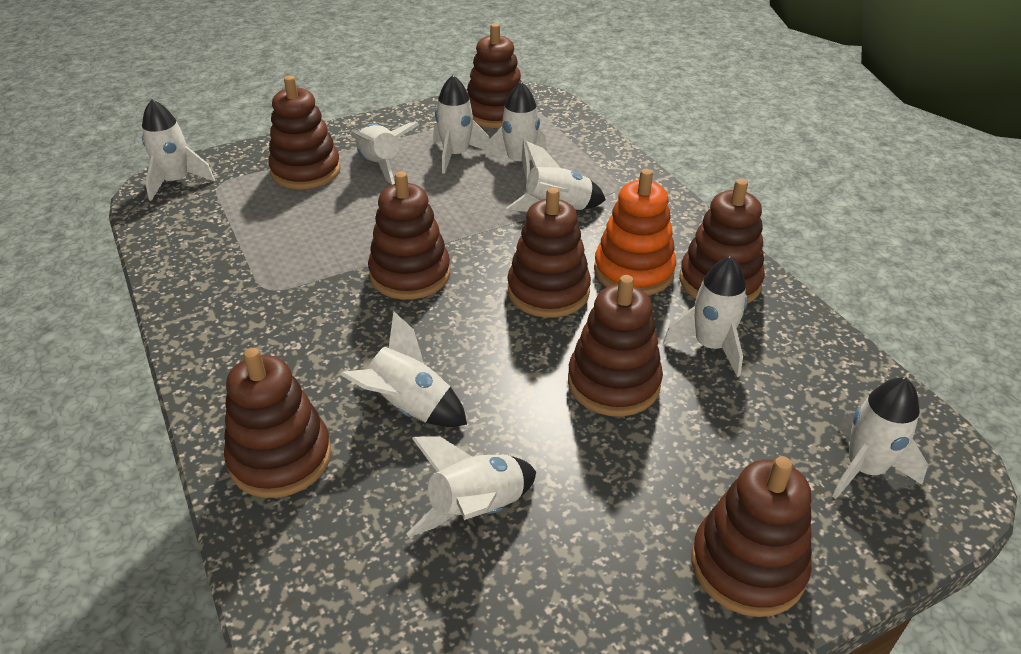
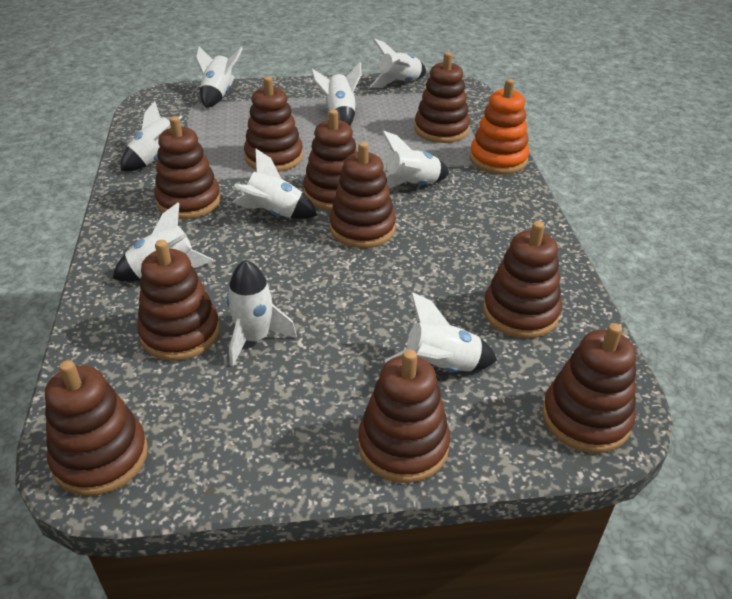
brown stacking toy: [224,348,332,498] [268,76,341,189] [368,171,450,300] [467,23,522,128] [507,187,591,318] [568,275,663,417] [679,179,765,304] [691,456,812,617] = 8 -> [45,360,148,496] [137,240,220,361] [154,116,221,219] [244,76,303,172] [303,109,357,210] [329,142,396,248] [358,349,450,483] [415,52,470,143] [483,221,562,338] [542,323,636,453] = 10

